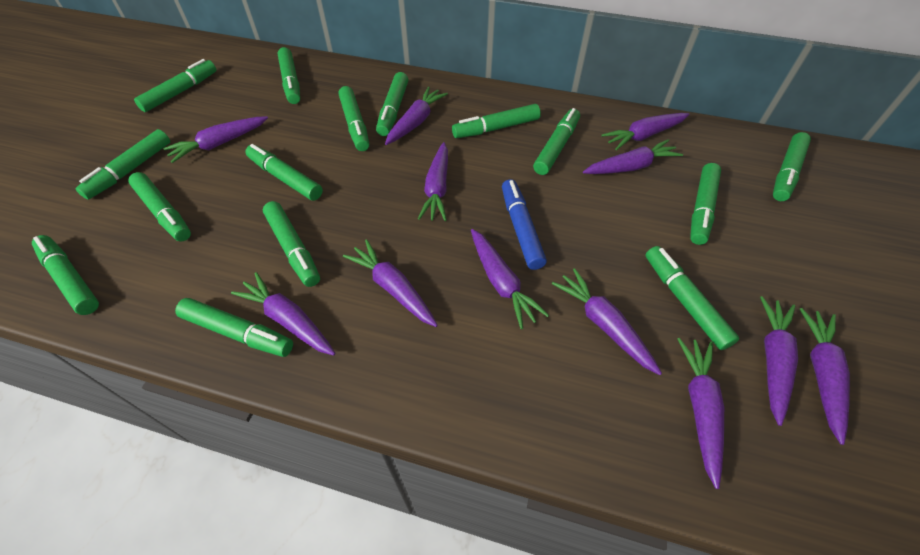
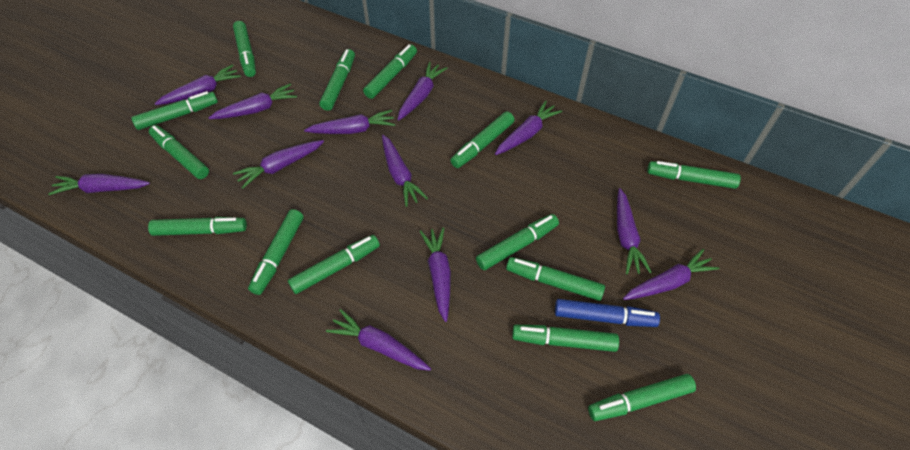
green marker: [32,235,99,315] [76,129,170,200] [128,172,191,242] [134,59,217,112] [175,298,293,357] [245,144,323,201] [263,201,320,287] [278,47,300,104] [339,86,369,151] [376,72,408,136] [452,104,541,138] [533,108,580,175] [645,246,739,350] [690,163,721,245] [773,132,811,201] = 15 -> [131,91,218,130] [148,217,247,236] [149,125,209,179] [233,21,256,77] [248,209,304,295] [288,235,380,294] [319,49,355,111] [363,44,417,99] [450,111,514,168] [476,214,559,270] [506,257,605,301] [512,325,619,352] [588,374,696,421] [647,161,741,189] = 14

